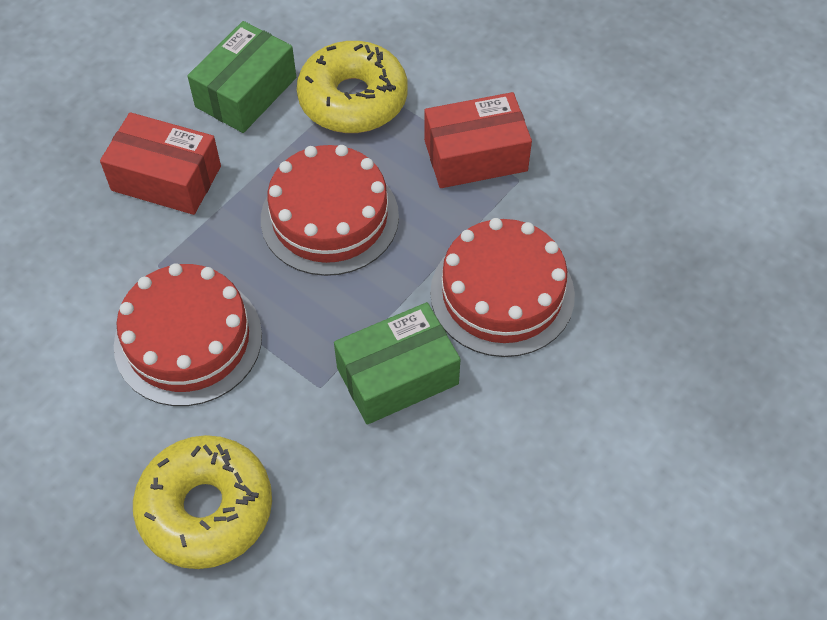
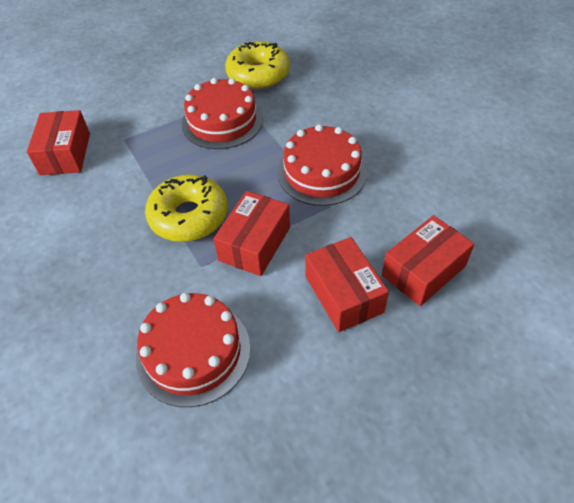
green box: [187,21,296,133] [334,302,460,425] = 2 -> none = 0
red box: [100,112,221,215] [424,92,532,188] = 2 -> [27,110,90,175] [213,191,290,276] [305,237,389,332] [382,215,474,306] = 4

